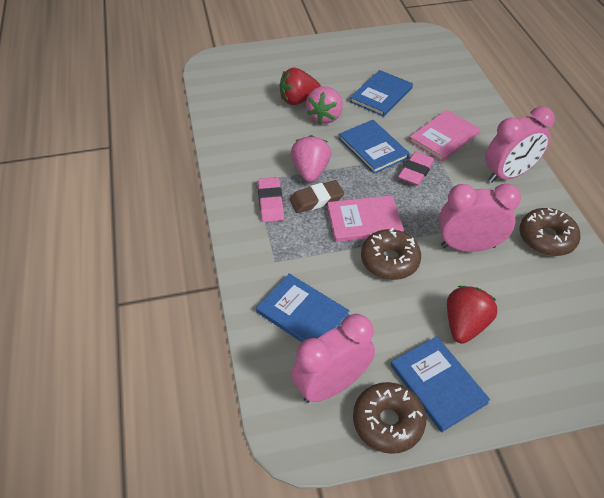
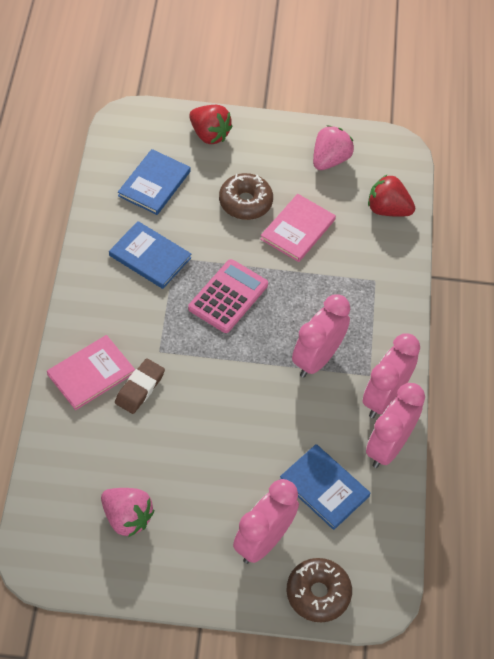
blue book: [256,274,350,342] [339,120,410,174] [350,70,413,117] [391,336,490,432] = 4 -> [109,221,191,289] [118,149,191,215] [279,444,370,530] = 3
brown donut: [353,382,426,454] [361,228,421,280] [519,208,580,256] = 3 -> [219,173,273,220] [287,558,352,622] = 2
pink calculator: none = 0 -> [188,259,268,333] = 1
pink clock: [291,314,375,403] [439,184,521,252] [485,106,555,183] = 3 -> [233,479,299,564] [292,294,350,378] [363,333,420,418] [366,383,425,468] = 4
pink eraser: [258,177,284,222] [398,152,435,186] = 2 -> none = 0

